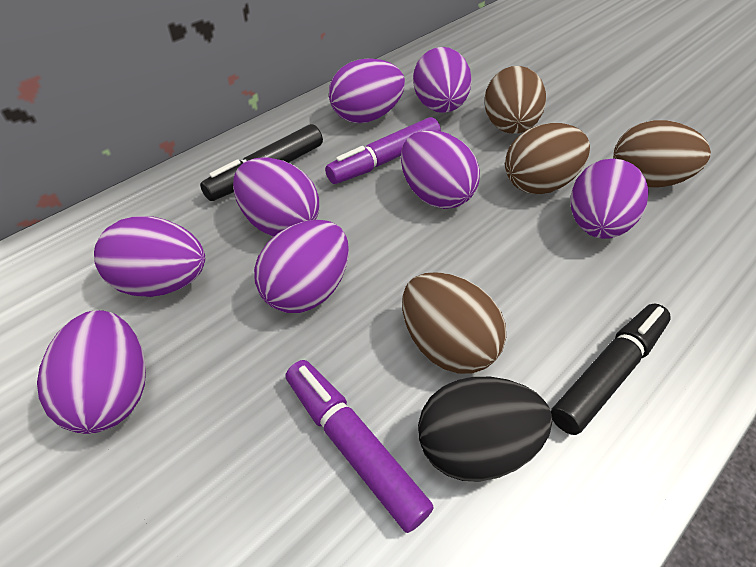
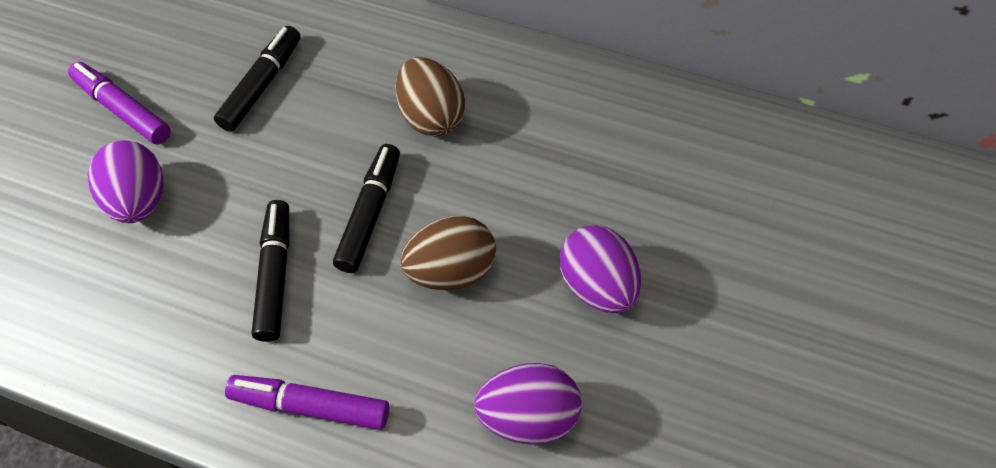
black egg: [418,377,552,482] = 1 -> none = 0
black marker: [200,124,323,201] [551,303,671,435] = 2 -> [214,26,301,132] [252,200,289,342] [333,144,400,273] = 3
brown egg: [402,272,506,374] [484,66,546,134] [505,123,590,194] [613,120,711,188] = 4 -> [396,57,465,137] [400,216,496,290] = 2
purple egg: [37,310,146,434] [94,216,205,297] [233,157,319,237] [254,220,349,313] [329,58,405,124] [401,130,480,209] [413,47,472,113] [571,159,649,239] = 8 -> [88,140,164,223] [474,363,582,445] [560,225,641,313] = 3

